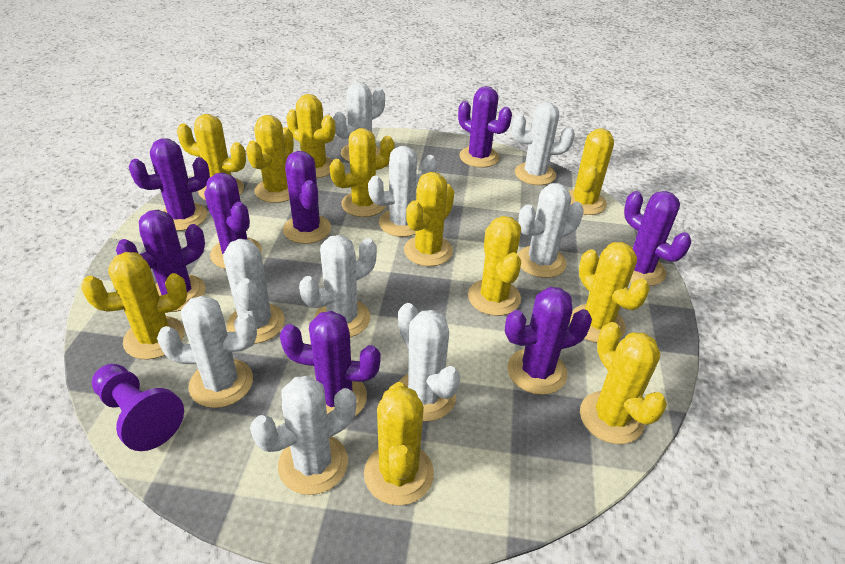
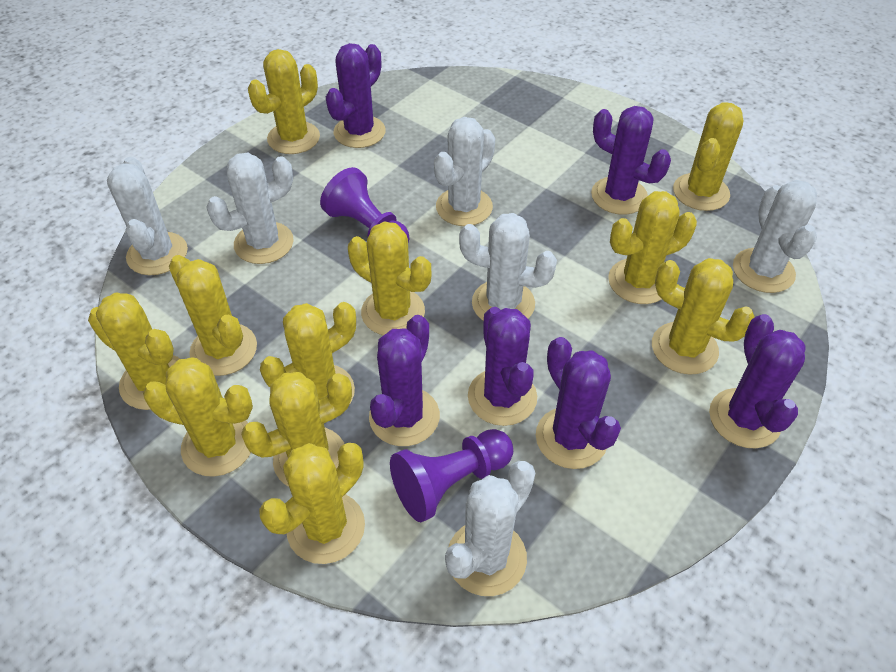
purple cactus: [116,210,206,312] [129,138,210,231] [204,173,262,269] [280,311,381,417] [283,151,331,244] [458,86,512,168] [505,287,592,395] [624,191,691,286] = 8 -> [326,43,386,148] [369,315,440,446] [468,307,537,426] [536,337,621,469] [591,106,671,215] [709,314,806,448] = 6
purple pawn: [92,364,184,451] = 1 -> [320,167,409,242] [390,429,513,522] = 2
white cactus: [157,295,257,408] [223,239,285,344] [250,376,357,495] [299,235,377,338] [333,82,385,162] [368,146,437,237] [398,303,460,422] [512,102,575,185] [517,183,584,278] = 9 -> [107,157,188,275] [206,153,294,264] [434,117,495,226] [445,461,535,596] [459,213,557,321] [733,180,817,293] = 6

